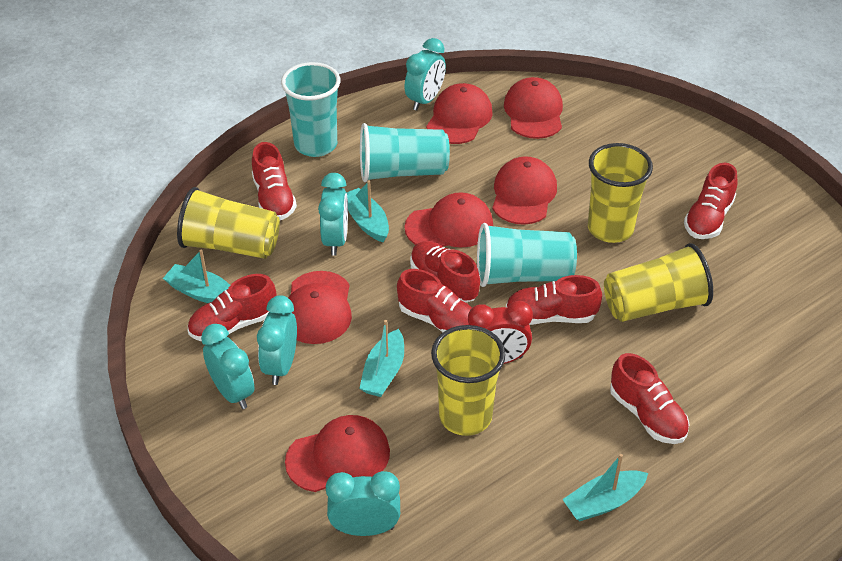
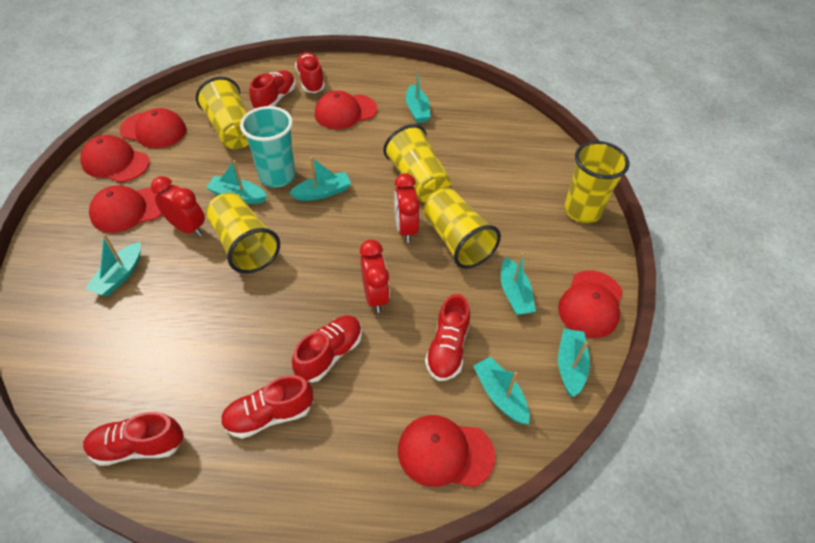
red clock: [468,301,533,364] = 1 -> [151,176,205,237] [360,239,390,313] [394,173,420,243] = 3
red shoe: [188,274,277,342] [252,142,297,220] [397,269,472,332] [410,241,480,303] [506,275,602,325] [610,353,690,444] [684,163,738,239] = 7 -> [83,412,184,466] [220,375,313,439] [249,70,296,108] [292,316,362,382] [295,52,325,93] [425,294,470,381] = 6
turquoise boat: [163,249,230,303] [346,181,389,242] [359,320,404,397] [562,454,648,521] = 4 -> [85,234,141,296] [206,160,267,204] [289,157,351,201] [406,69,431,123] [473,356,530,424] [501,253,536,315] [558,329,590,397] = 7
turquoise clock: [201,324,255,409] [257,295,297,385] [318,173,348,256] [326,471,400,536] [405,38,446,111] = 5 -> none = 0
turquoise cup: [281,62,340,157] [360,123,450,182] [477,223,577,287] = 3 -> [240,106,295,187] = 1
yellow cup: [177,187,280,259] [431,325,506,436] [588,143,653,243] [604,243,713,322] = 4 -> [196,77,249,149] [206,193,280,274] [383,124,451,202] [423,188,501,269] [564,141,630,223] = 5

